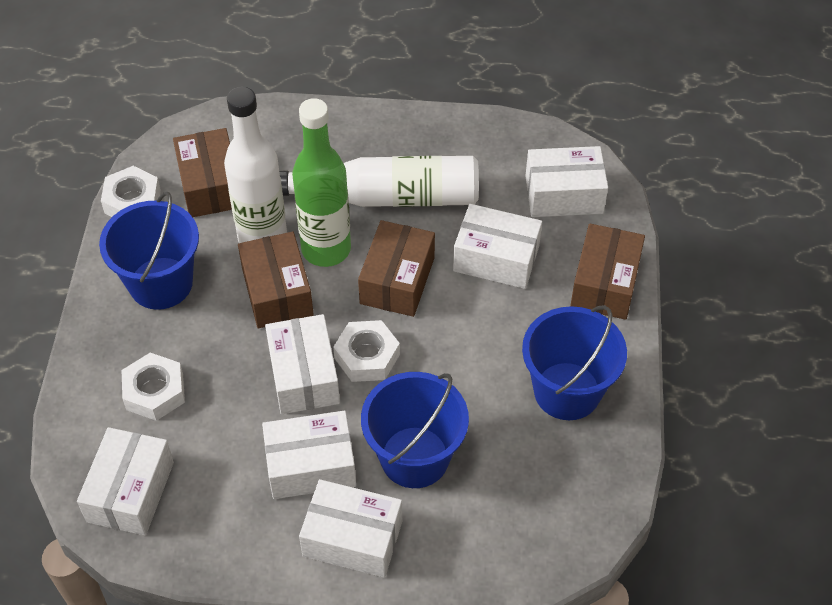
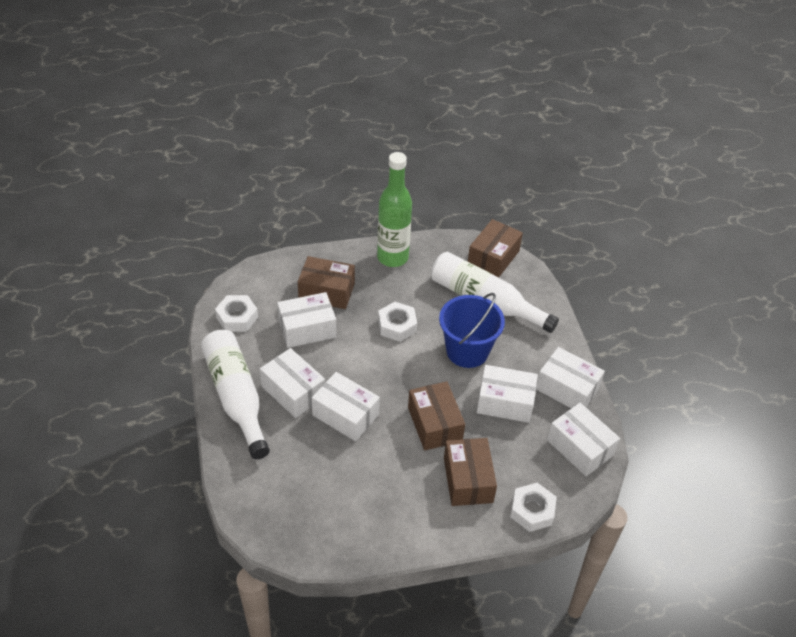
blue bucket: [99,192,199,310] [361,372,469,488] [522,305,627,420] = 3 -> [439,293,505,368] = 1

